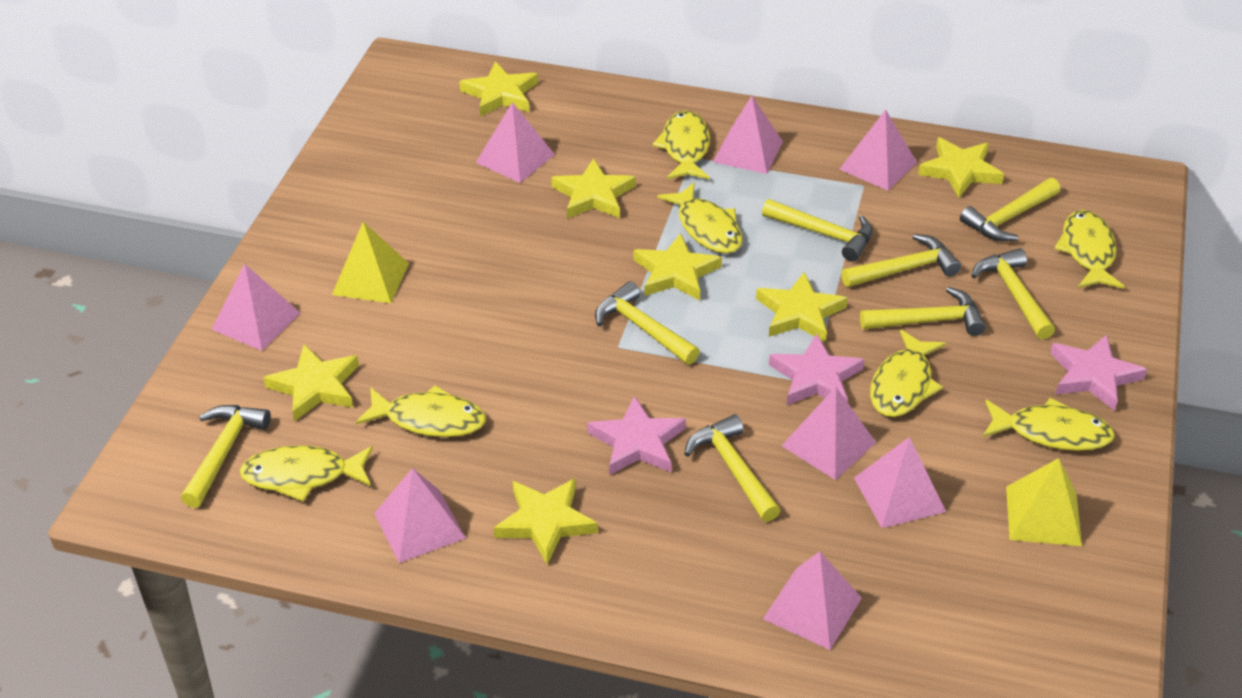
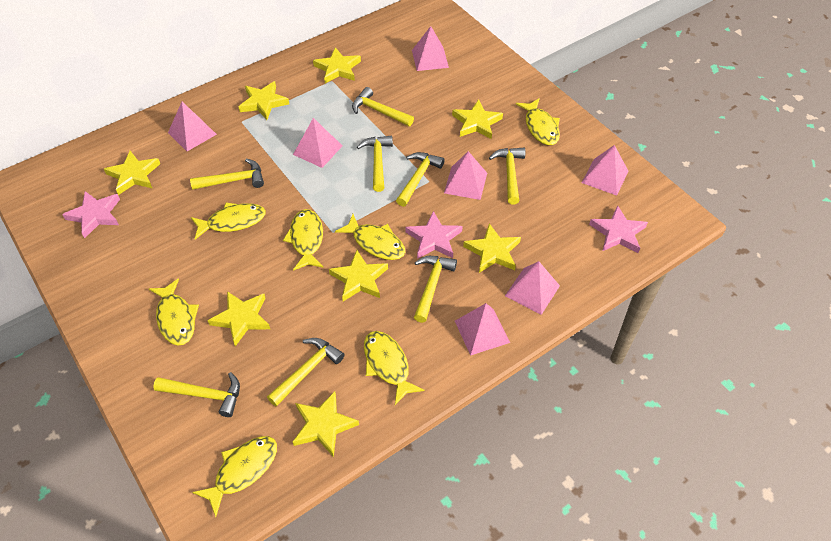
pink pyramid: [212,264,300,351] [374,468,466,563] [476,102,555,183] [713,96,783,174] [763,551,862,650] [782,387,876,480] [839,110,917,191] [854,437,946,528] = 8 -> [168,102,217,151] [293,118,342,168] [412,26,449,71] [444,151,487,200] [455,303,510,356] [505,261,560,315] [582,145,629,196] = 7
yellow pyramid: [332,222,409,303] [1006,458,1082,546] = 2 -> none = 0
yellow star: [263,344,359,422] [459,61,538,117] [493,478,598,564] [551,158,636,219] [634,233,722,301] [756,272,848,342] [918,137,1004,198] = 7 -> [104,151,160,195] [208,291,270,346] [239,81,289,120] [293,391,359,457] [313,47,361,83] [329,250,388,301] [452,99,503,139] [463,223,521,273] = 8

